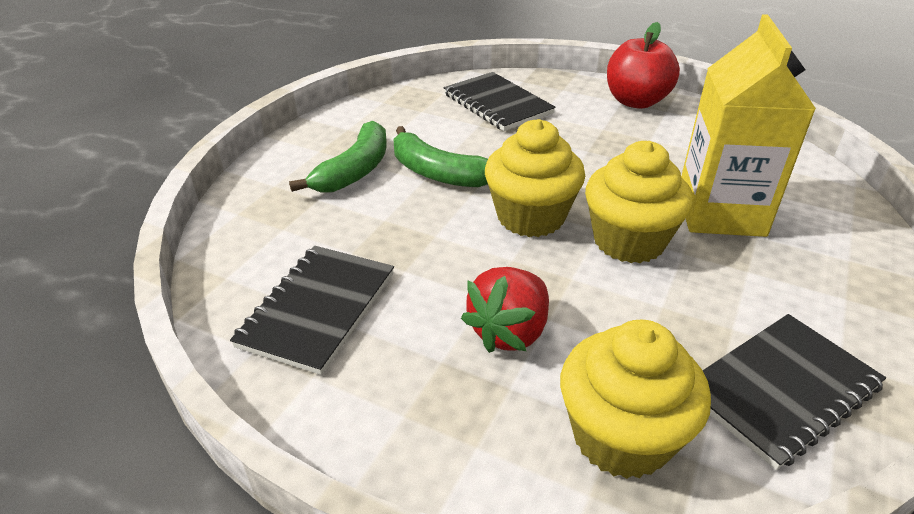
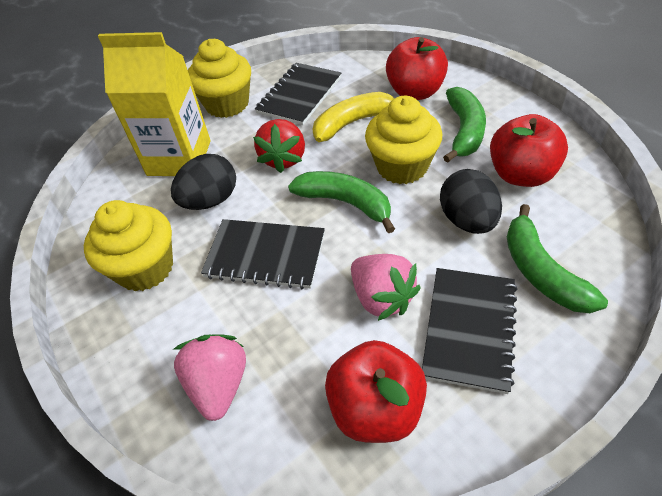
black egg: none = 0 -> [171,154,236,210] [440,169,502,234] = 2
green banana: [289,121,387,192] [393,126,488,187] = 2 -> [288,171,395,233] [443,87,486,163] [507,204,608,313] = 3
pink strawberry: none = 0 -> [173,334,246,421] [351,254,421,321] = 2
red apple: [607,22,680,109] = 1 -> [325,340,427,443] [386,37,448,100] [490,114,568,187] = 3
yellow banana: none = 0 -> [312,92,395,142] = 1

